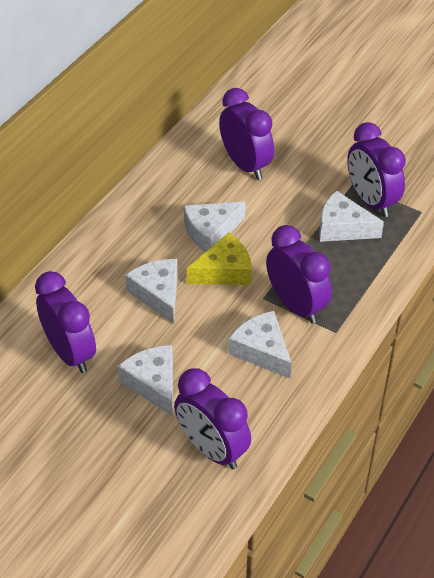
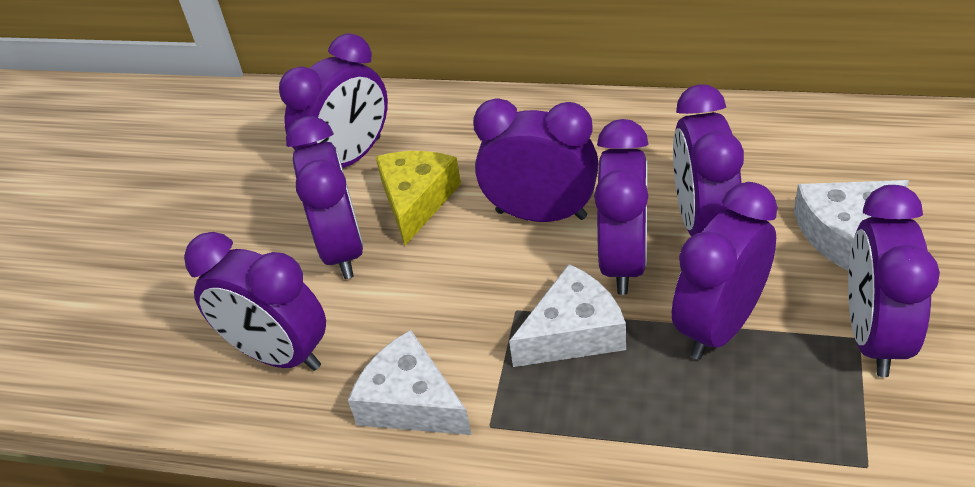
purple clock: [35,271,96,373] [174,368,251,470] [219,88,274,180] [266,225,332,324] [347,122,406,217] = 5 -> [184,232,326,371] [279,33,388,168] [286,116,363,279] [473,98,599,222] [594,119,648,295] [672,182,778,360] [673,84,744,237] [848,185,940,377] = 8
white cheese: [118,345,173,417] [125,259,178,324] [184,202,246,252] [228,311,292,378] [319,191,384,242] = 5 -> [348,330,472,435] [509,264,626,367] [794,180,909,270] = 3

